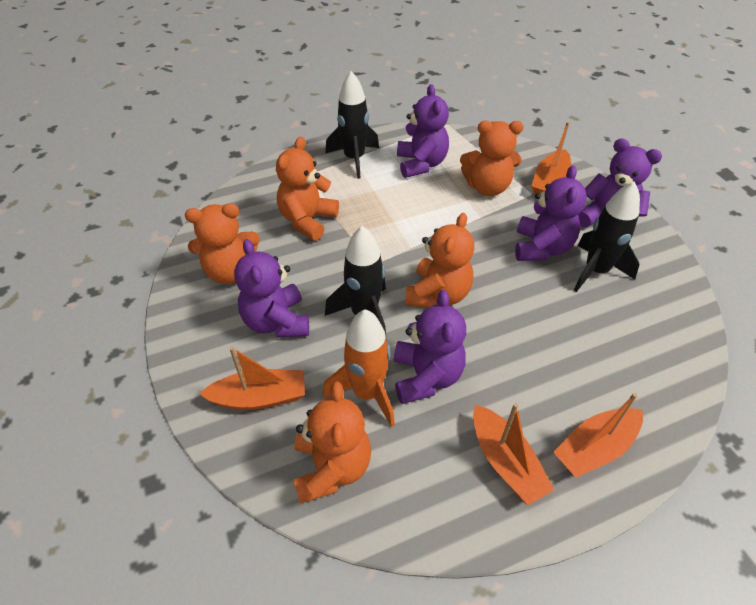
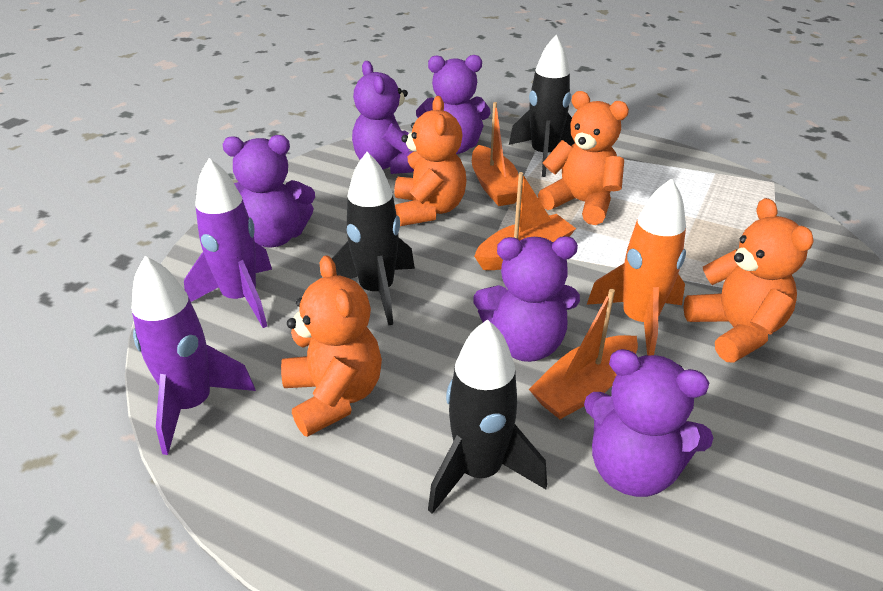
orange boat: [199,347,305,410] [473,403,554,505] [531,121,571,195] [553,393,643,477] = 4 -> [472,102,519,206] [474,172,576,270] [529,289,638,419] = 3
orange teddy bear: [185,204,260,284] [276,137,339,241] [293,381,371,504] [405,213,474,308] [460,121,524,196] = 5 -> [281,255,382,437] [394,96,467,226] [538,91,629,225] [683,198,813,363] = 4
purple rocket: none = 0 -> [131,256,256,455] [184,158,272,328] = 2

